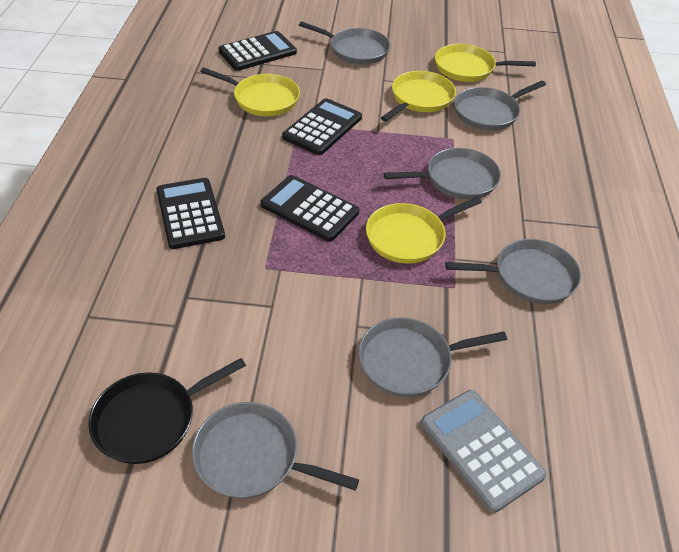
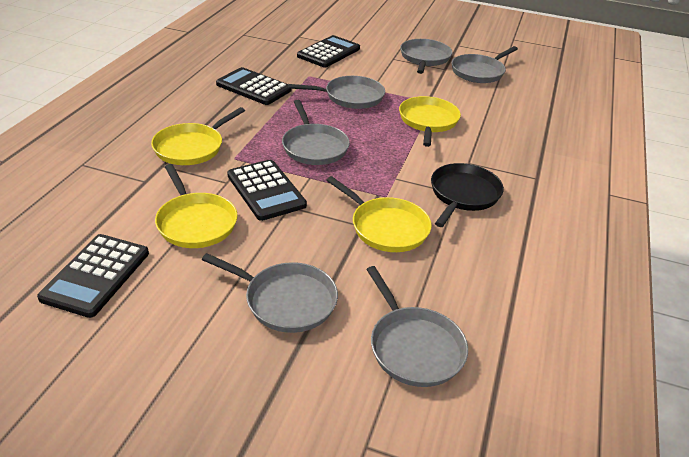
grey calculator: [421,390,547,513] = 1 -> none = 0

